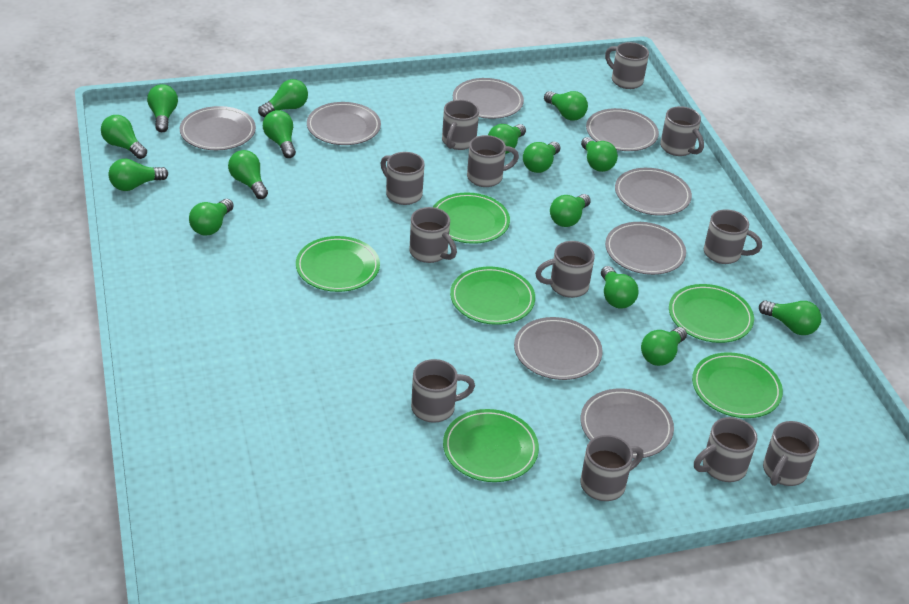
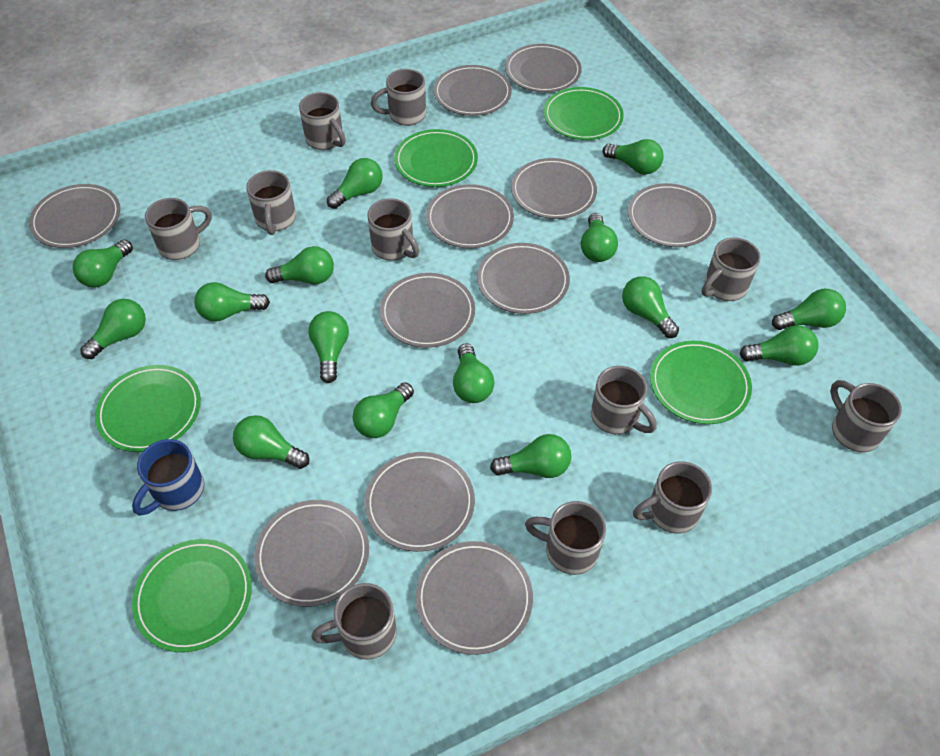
blue mug: none = 0 -> [132,439,204,516] = 1
green plate: [296,236,380,292] [433,193,510,244] [443,409,539,482] [450,267,535,325] [669,284,754,343] [692,352,783,418] = 6 -> [95,365,201,452] [132,539,252,652] [394,129,478,187] [543,87,624,140] [650,341,752,424] = 5
grey mug: [380,152,425,205] [409,207,457,263] [411,359,475,423] [442,100,479,150] [467,135,519,187] [535,241,595,298] [580,435,643,501] [605,42,649,89] [660,106,704,156] [694,417,757,482] [704,209,762,264] [763,421,819,486] = 12 -> [145,198,212,260] [246,170,296,235] [299,92,346,150] [311,583,397,659] [367,198,419,261] [371,69,426,126] [525,501,606,575] [591,366,657,434] [633,461,712,534] [702,237,761,301] [830,380,902,452] = 11
grey plate: [180,106,256,150] [307,102,381,145] [453,78,524,119] [514,317,603,380] [581,388,674,459] [586,108,659,151] [605,222,686,275] [615,168,692,216] = 8 -> [29,184,120,248] [254,500,369,607] [365,452,475,552] [380,273,475,348] [415,541,533,655] [426,184,514,249] [433,65,512,116] [477,243,570,314] [505,44,581,92] [511,158,597,219] [628,183,716,247] = 11

